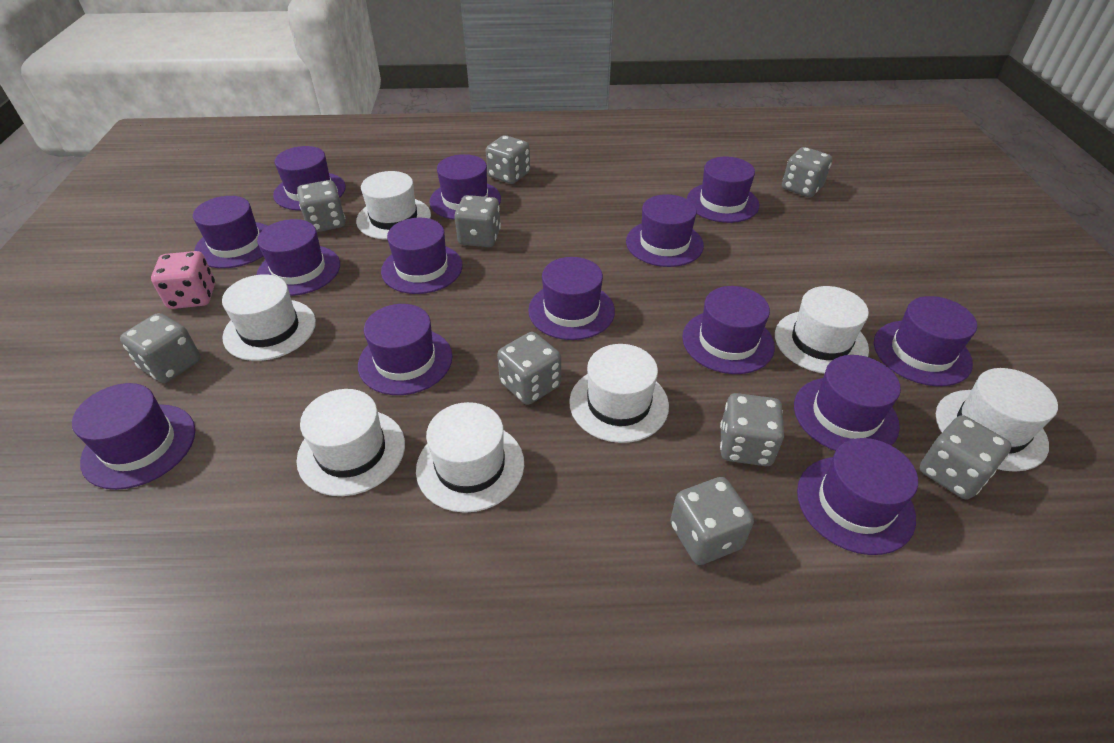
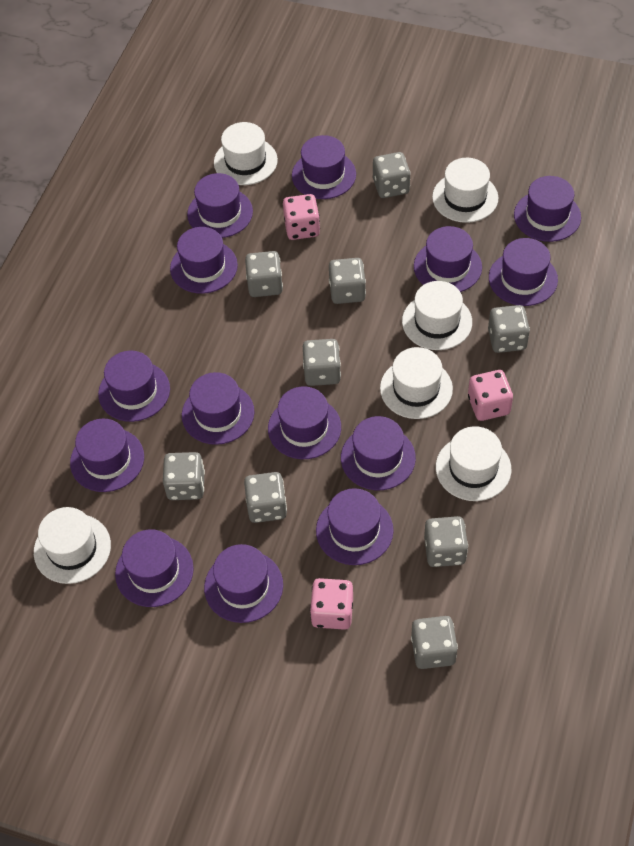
pink dice: [151,251,215,309] = 1 -> [283,194,320,240] [310,578,353,630] [468,370,513,421] = 3
white hat: [222,274,316,361] [296,389,405,496] [356,171,431,240] [416,402,524,513] [569,344,669,443] [775,286,869,374] [936,368,1058,472] = 7 -> [34,507,111,584] [214,122,278,185] [380,347,453,419] [402,281,472,350] [432,158,498,223] [436,426,511,501] = 6

